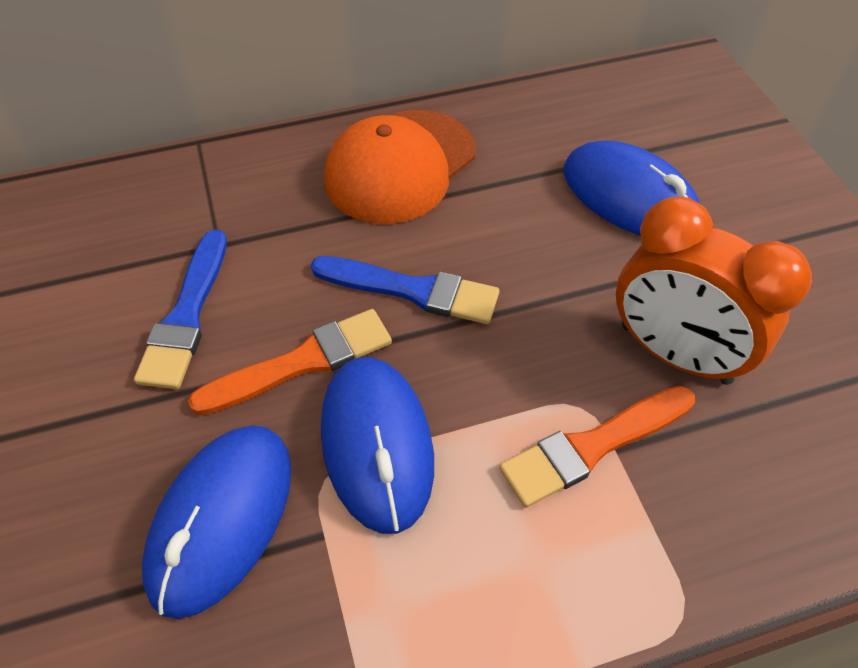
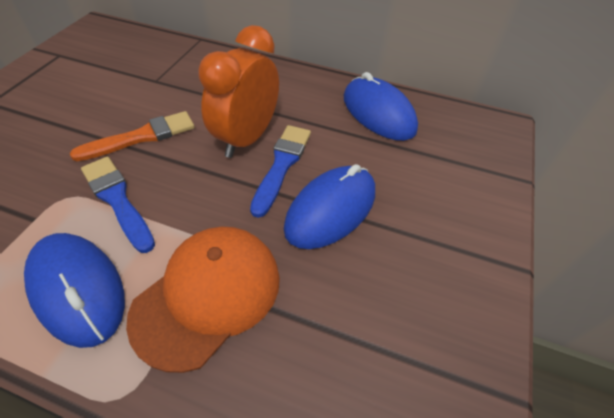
orange brush: [188,309,392,415] [499,386,695,508] = 2 -> [70,111,195,161] = 1

